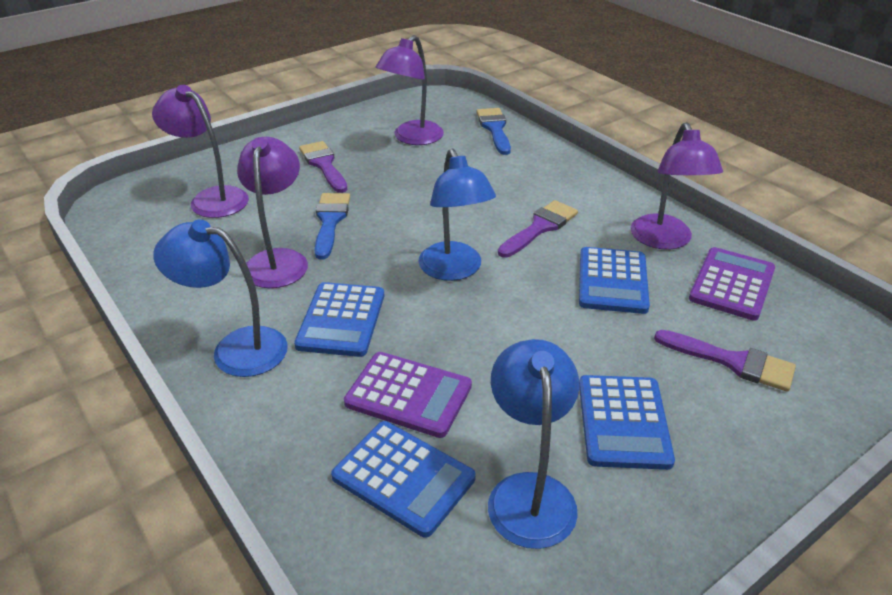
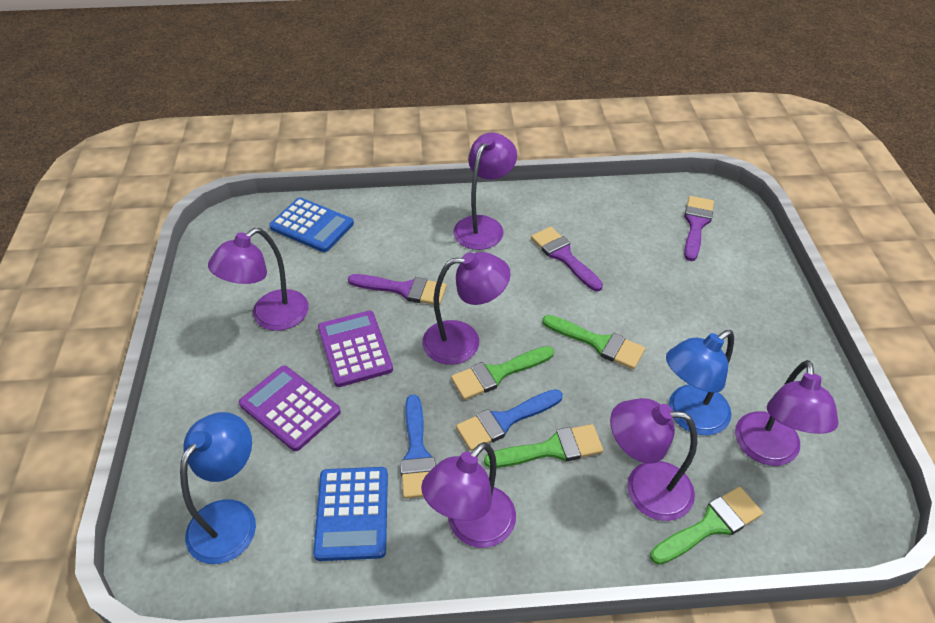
blue calculator: [294,282,384,357] [331,421,476,538] [579,247,650,314] [579,375,675,470] = 4 -> [269,198,354,252] [313,467,388,561] = 2
blue lamp: [153,220,288,377] [418,149,496,281] [488,339,579,549] = 3 -> [180,412,256,564] [666,330,734,435] = 2
green brush: none = 0 -> [451,346,554,400] [484,424,603,468] [542,315,645,369] [650,487,763,565] = 4
purple lamp: [152,85,249,218] [237,137,308,288] [376,35,444,145] [631,122,723,250] = 4 -> [208,228,309,331] [421,442,516,548] [422,252,511,365] [453,133,517,250] [610,398,697,521] [735,360,839,466] = 6

